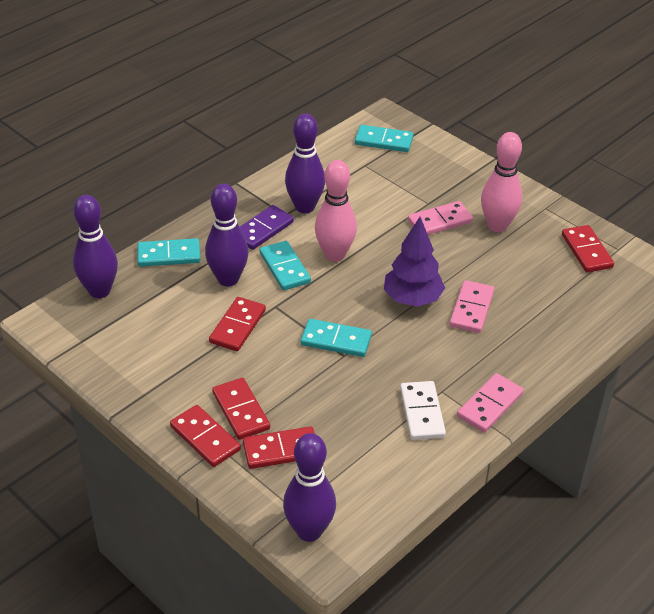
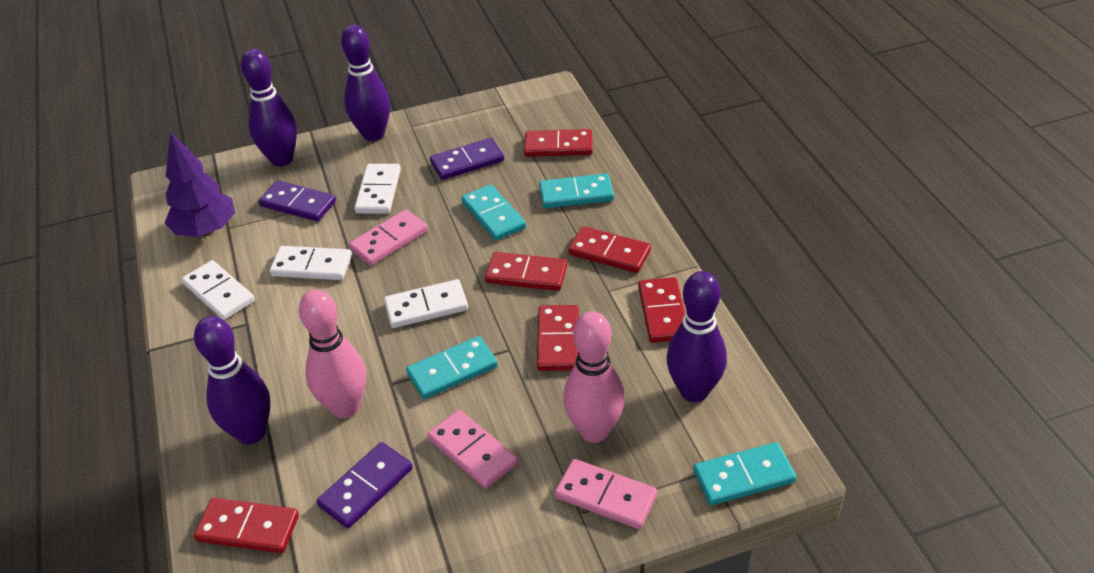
purple domino: [240,205,294,250] = 1 -> [258,180,336,221] [317,442,413,528] [430,138,504,180] = 3
red domino: [170,405,241,467] [209,297,266,351] [212,378,270,440] [243,426,315,469] [562,225,614,273] = 5 -> [194,498,299,553] [485,252,567,291] [524,129,592,157] [537,305,579,371] [568,226,651,273] [638,277,685,343] = 6
white domino: [400,381,446,440] = 1 -> [182,260,255,320] [270,246,352,280] [354,164,401,214] [384,279,468,328] = 4

